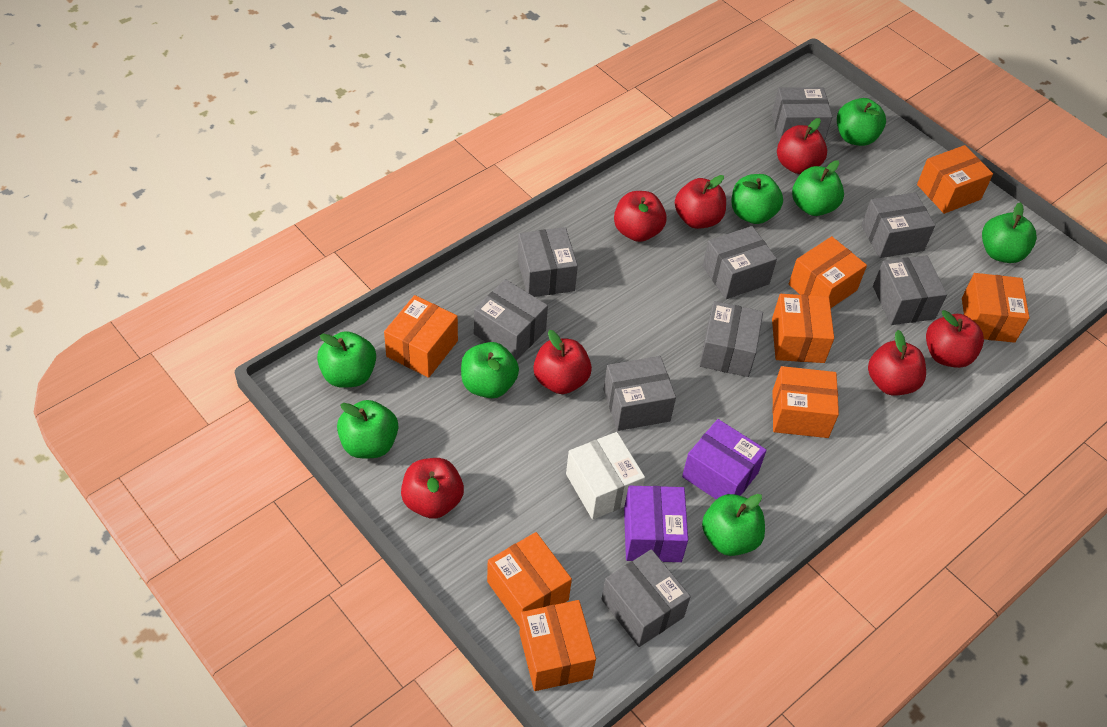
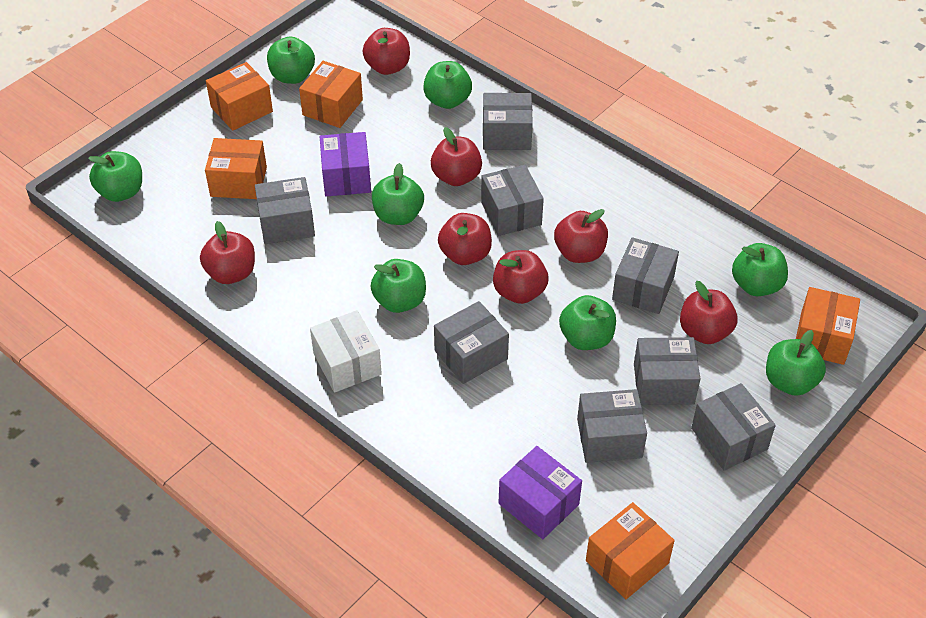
grey box: [474,279,548,361] [517,227,578,297] [602,549,691,647] [603,356,676,431] [699,301,763,377] [703,226,777,299] [772,87,832,141] [861,192,935,258] [873,255,947,325] = 9 -> [255,177,315,244] [434,301,509,384] [481,165,544,236] [483,93,533,150] [577,389,647,463] [612,237,679,314] [634,337,700,405] [691,383,776,471] = 8
orange box: [384,295,458,378] [487,532,572,627] [519,600,596,691] [772,294,834,363] [772,366,839,438] [789,236,867,308] [917,145,993,214] [962,273,1029,343] = 8 -> [205,138,267,199] [206,62,273,131] [299,61,363,128] [586,502,675,599] [796,287,860,365] = 5

